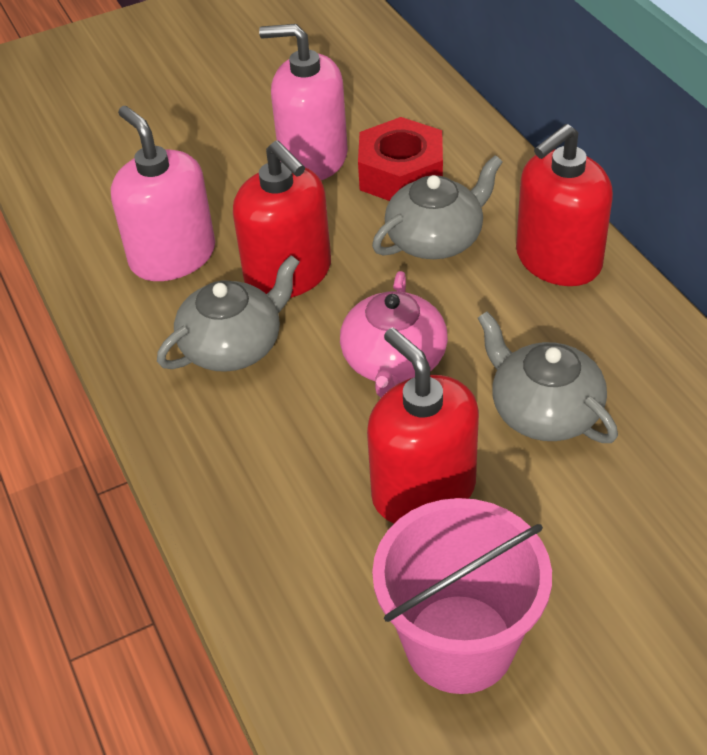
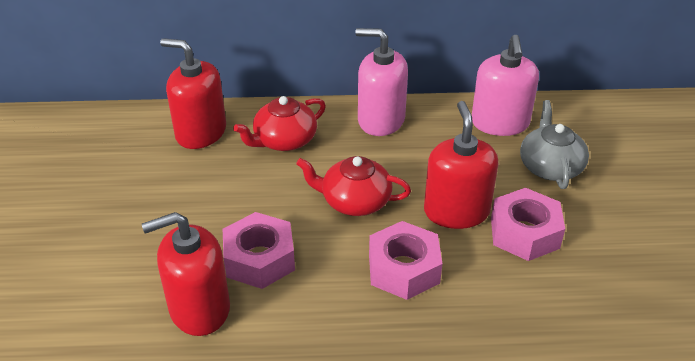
grey teapot: [157,255,300,372] [372,155,503,259] [478,311,618,443] = 3 -> [520,100,589,189] = 1
pink bucket: [372,498,552,694] = 1 -> none = 0
pink nut: none = 0 -> [223,212,295,289] [369,221,443,300] [491,188,565,261] = 3
pink teapot: [340,271,448,397] = 1 -> none = 0
red nut: [358,117,443,201] = 1 -> none = 0
red teapot: none = 0 -> [233,96,326,151] [296,156,411,216] = 2

